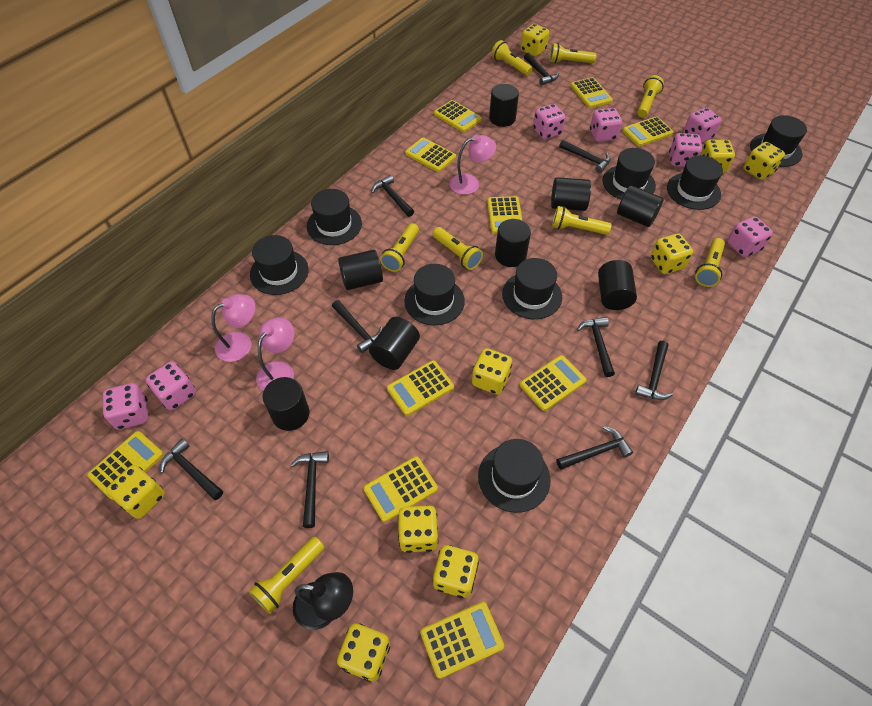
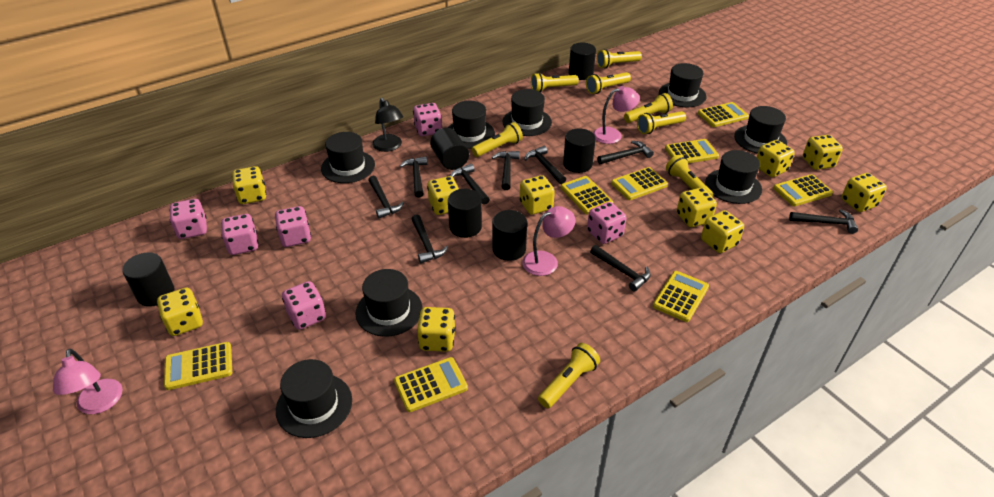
black cylinder: [263,377,310,431] [338,250,383,290] [369,317,420,370] [489,84,519,127] [495,219,531,267] [551,177,591,211] [598,260,637,310] [617,185,664,227] = 8 -> [122,252,174,307] [430,128,469,170] [448,189,482,238] [492,210,527,261] [563,129,596,173] [569,42,596,80] = 6
pink dice: [103,383,148,429] [146,362,196,410] [533,104,566,140] [590,108,622,142] [669,133,702,167] [683,108,721,143] [727,216,773,257] = 7 -> [169,199,207,239] [221,214,259,255] [275,206,311,247] [282,281,326,330] [413,103,442,136] [587,202,626,244] = 6
yellow calculator: [87,431,164,500] [364,456,438,522] [387,360,454,416] [405,137,456,172] [420,602,504,679] [434,100,482,132] [487,196,523,234] [520,355,586,411] [570,77,613,108] [623,116,674,147] = 10 -> [164,342,232,390] [394,357,468,412] [561,176,613,215] [611,167,668,200] [653,271,709,322] [665,139,719,163] [698,102,749,127] [773,174,833,206] = 8
yellow dice: [106,465,165,519] [337,623,390,682] [398,505,438,553] [433,545,479,598] [472,348,512,395] [521,24,549,57] [651,233,693,274] [700,140,735,173] [744,142,785,180] = 9 -> [157,288,203,336] [232,166,266,204] [417,307,456,352] [427,176,459,215] [520,175,555,215] [677,188,717,227] [701,210,744,253] [757,140,795,177] [803,135,843,170] [842,173,887,212] = 10

